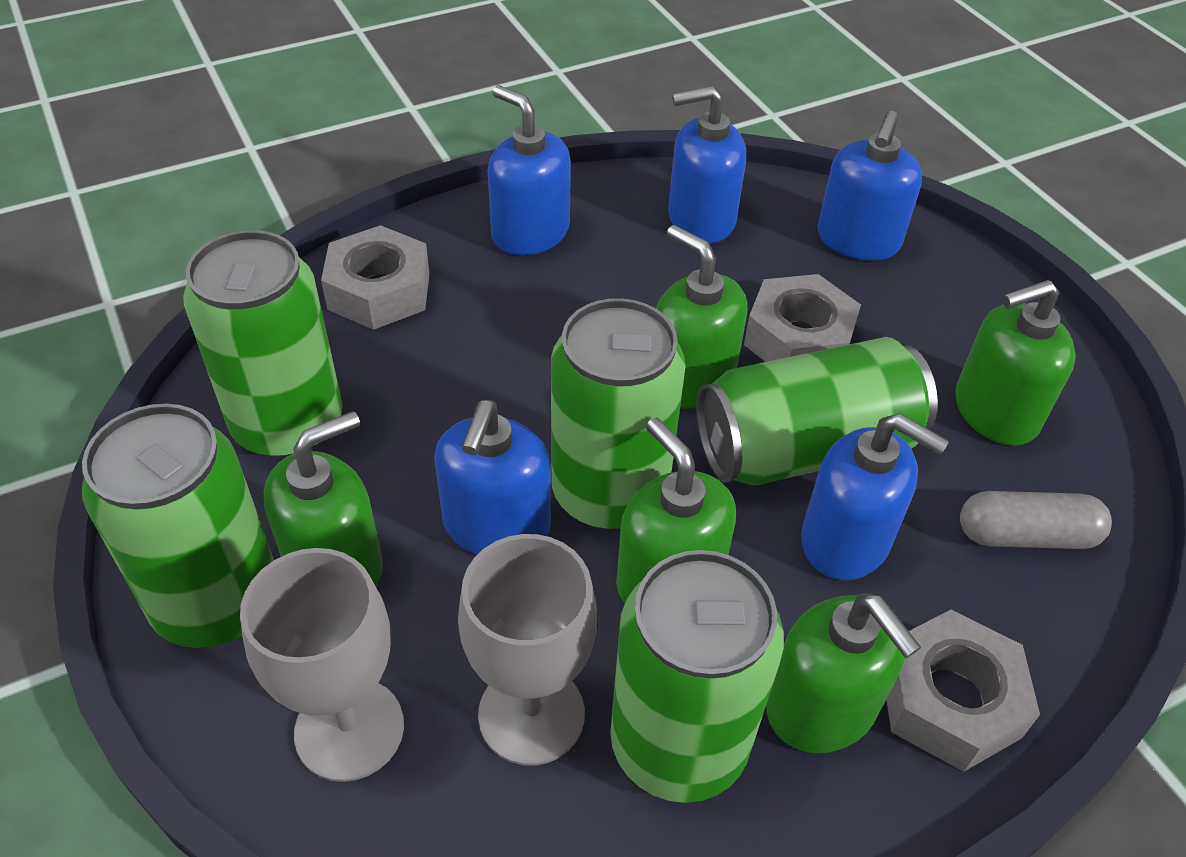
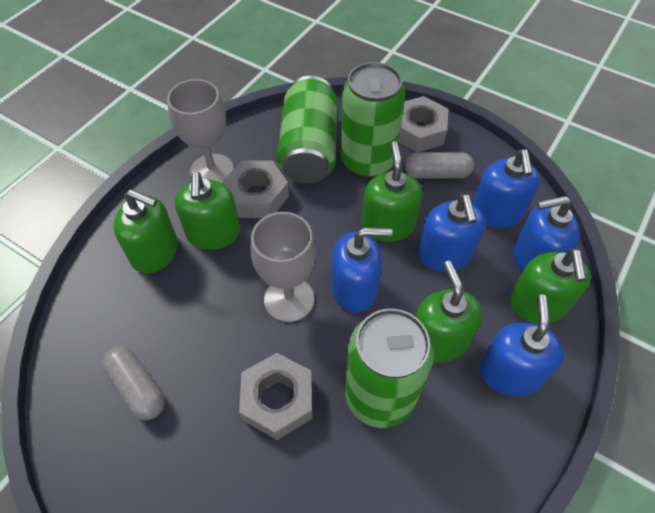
green can: [82,404,274,648] [183,230,343,458] [551,298,686,530] [610,550,784,803] [696,337,938,485] = 5 -> [277,76,338,184] [341,62,405,178] [345,309,434,428] = 3
grey capsule: [960,491,1112,549] = 1 -> [102,347,165,420] [405,152,474,178] = 2

